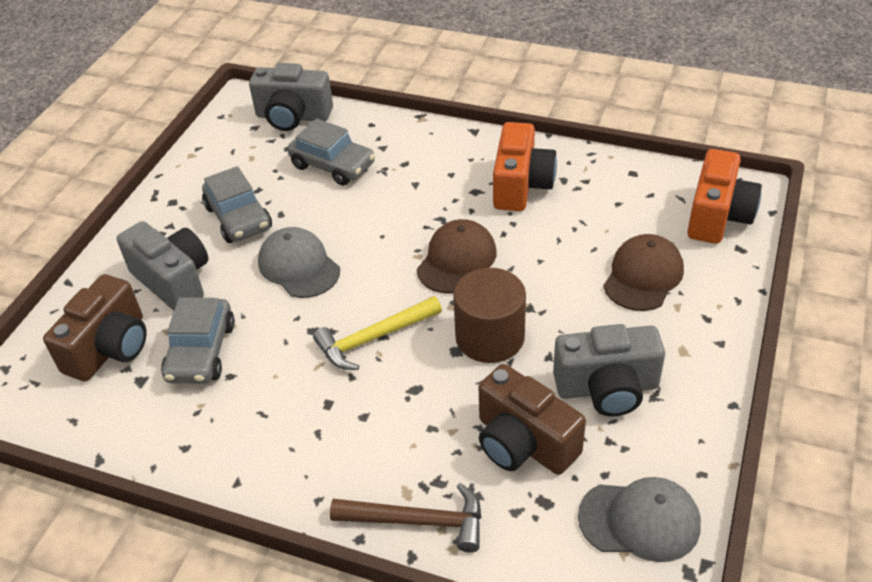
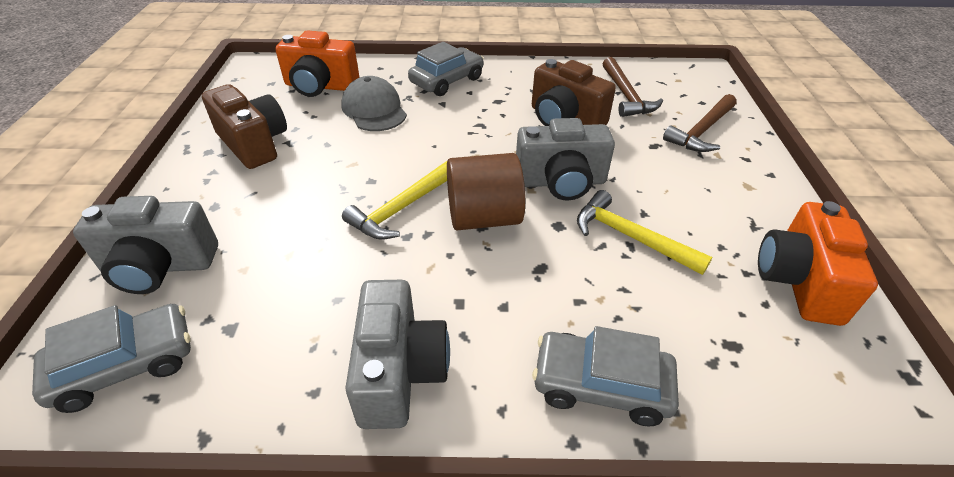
brown cap: [417,219,497,294] [603,234,684,311] = 2 -> none = 0
brown hammer: [330,483,481,553] = 1 -> [603,57,663,117] [663,94,737,152] = 2
grey cap: [258,227,340,298] [578,477,701,562] = 2 -> [341,76,407,131] = 1
yellow hammer: [313,296,442,370] = 1 -> [342,161,447,240] [577,190,712,275] = 2

